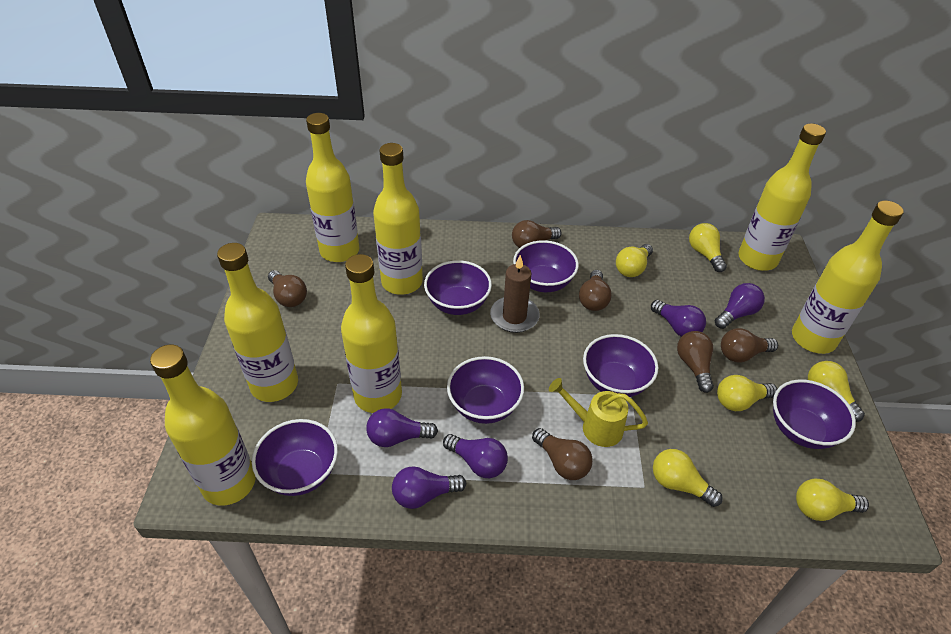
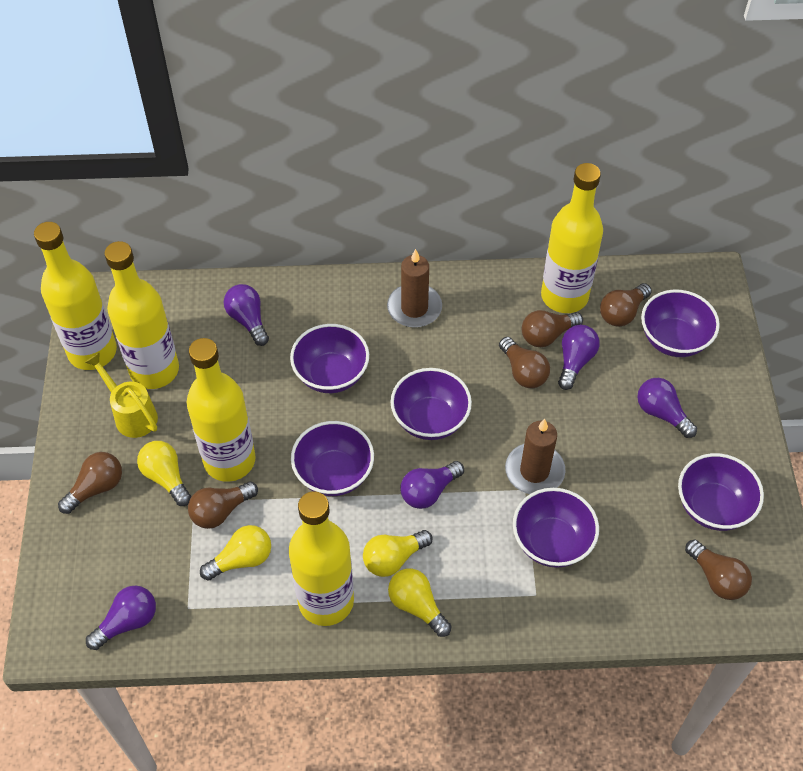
brown candle: [490,255,540,333] = 1 -> [387,249,442,328] [505,419,566,494] = 2
yellow bottle: [150,345,256,506] [217,243,298,402] [306,113,359,262] [341,254,402,413] [373,143,423,295] [738,123,826,271] [792,201,904,354] = 7 -> [34,222,117,370] [104,241,179,389] [187,338,256,482] [289,492,354,626] [541,163,603,313] = 5
yellow light bulb: [616,244,653,277] [653,449,723,507] [689,223,727,272] [717,375,777,411] [796,478,869,521] [808,361,865,422] = 6 -> [137,441,191,506] [200,525,271,581] [363,530,433,577] [388,568,451,637] = 4

